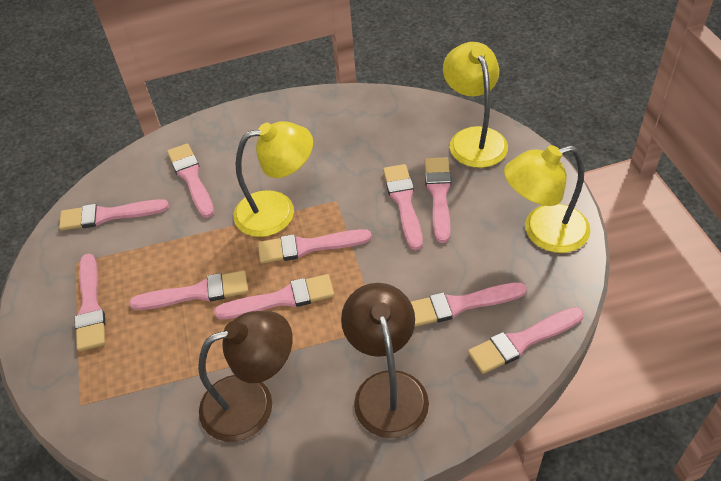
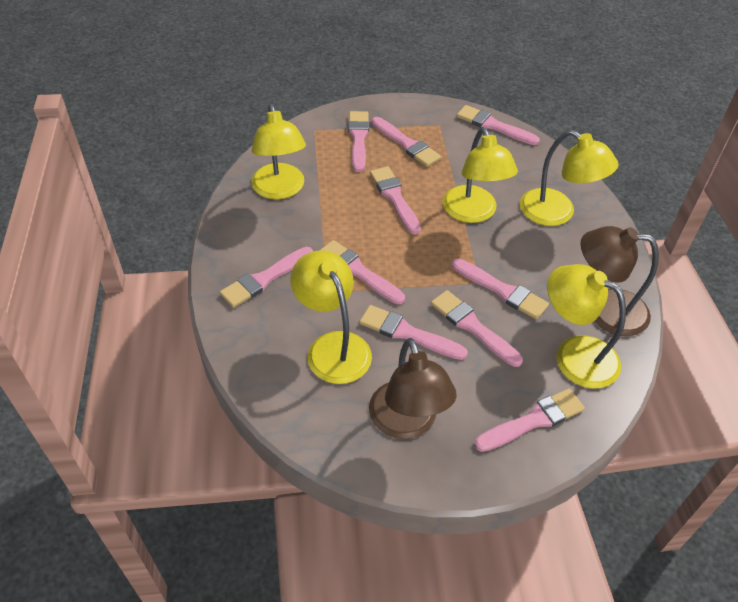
yellow lamp: [233,121,313,237] [443,42,508,168] [504,145,591,253] = 3 -> [251,104,306,199] [290,251,372,384] [443,127,518,223] [520,130,619,226] [547,264,626,389] = 5

